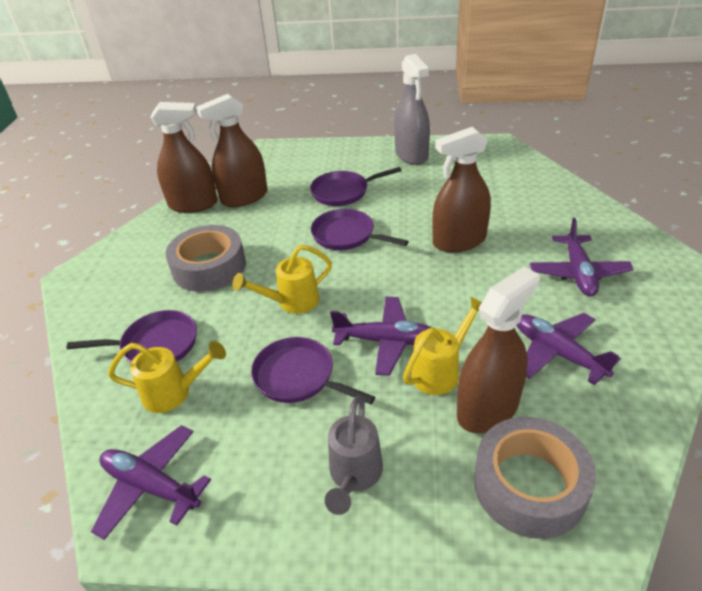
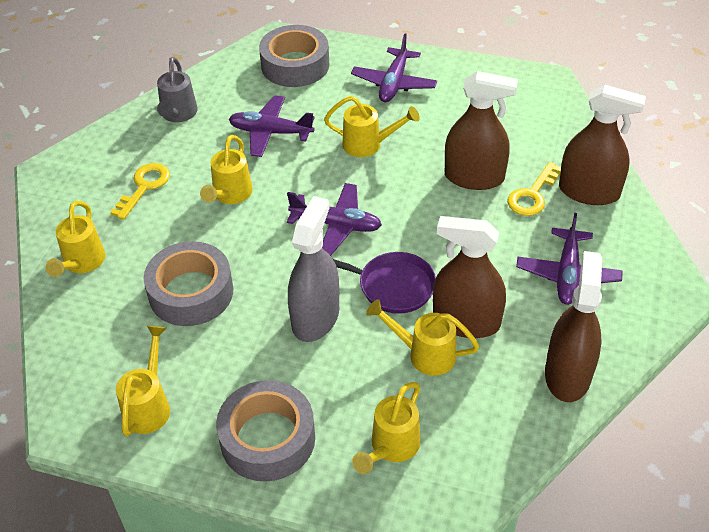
grey tape: [165,225,246,292] [474,417,596,539] = 2 -> [144,241,233,326] [216,380,315,482] [259,25,329,87] = 3
purple pan: [66,310,197,363] [251,337,375,404] [310,167,402,206] [311,209,409,250] = 4 -> [333,252,436,314] = 1
yellow key: none = 0 -> [110,163,170,220] [507,162,561,216] = 2
yellow watering can: [108,341,226,413] [232,244,332,313] [403,296,482,395] = 3 -> [46,201,106,277] [116,325,170,437] [200,135,253,204] [324,96,420,157] [352,382,421,474] [366,299,479,376] = 6

